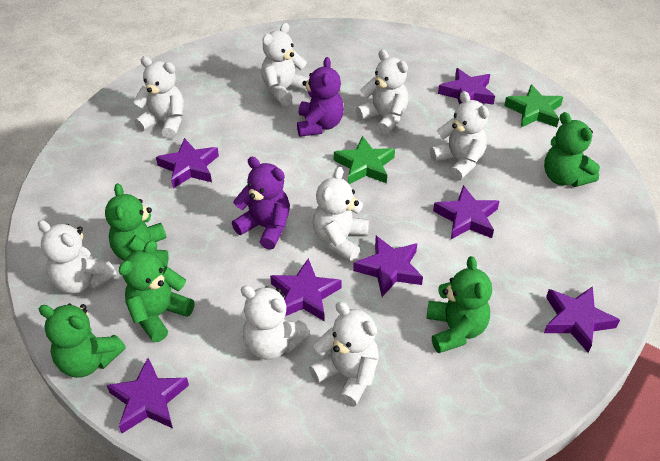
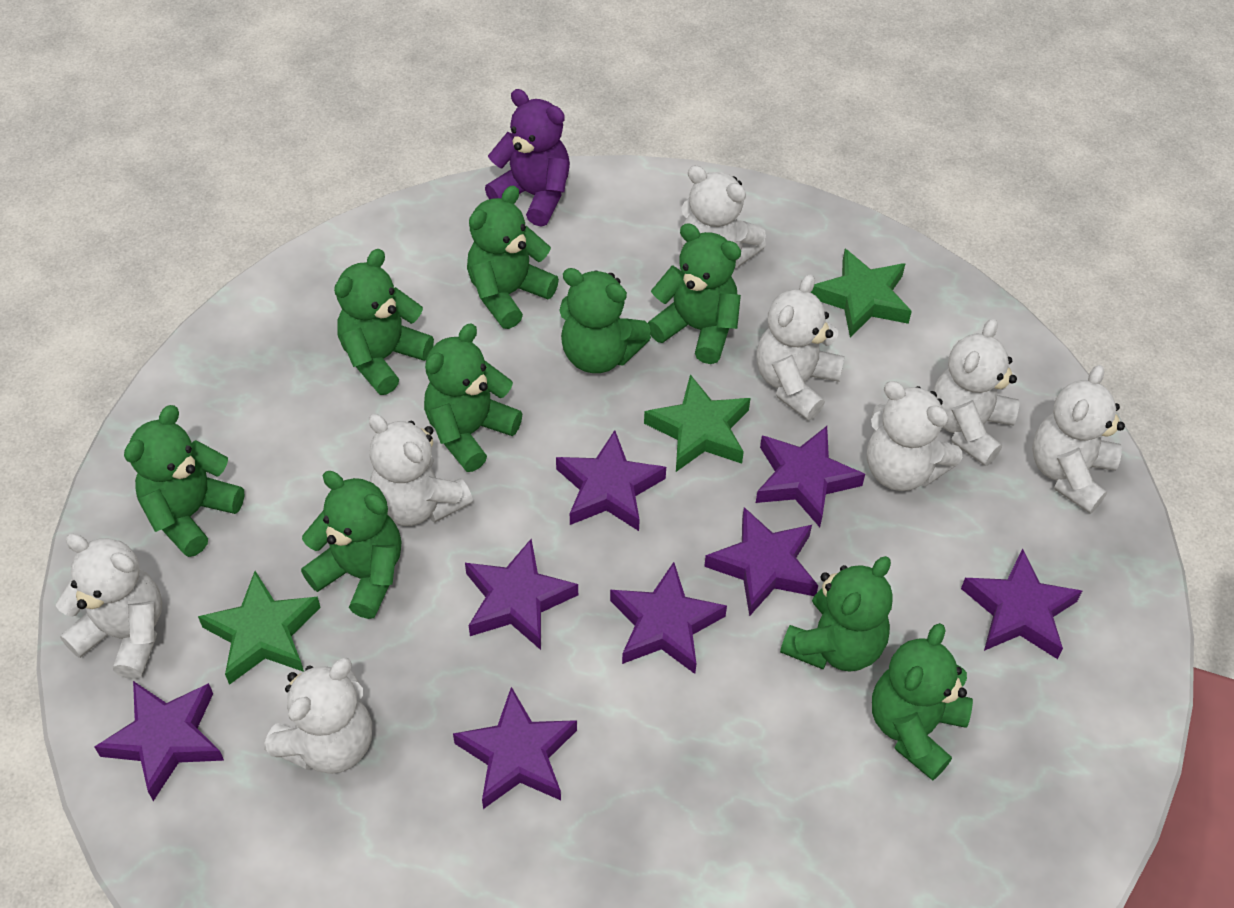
green star: [334,136,395,184] [504,84,563,127] = 2 -> [198,571,321,685] [644,374,751,472] [811,249,912,337] = 3
green teddy bear: [39,304,126,378] [105,183,169,267] [119,241,195,342] [427,256,492,353] [544,112,600,187] = 5 -> [124,405,244,557] [301,471,402,619] [334,249,434,395] [424,323,522,472] [467,186,559,329] [559,268,651,373] [648,223,741,364] [780,556,893,672] [872,623,973,780] = 9
purple star: [107,358,189,433] [156,138,219,188] [270,258,342,321] [353,236,423,297] [433,185,499,239] [438,68,495,105] [544,286,620,353] = 7 -> [95,681,224,801] [453,687,577,809] [465,539,578,650] [556,430,666,531] [610,562,727,674] [704,507,818,616] [756,426,865,527] [961,549,1082,659] = 8
purple teddy bear: [232,157,290,250] [297,57,344,137] = 2 -> [485,89,570,227] = 1

